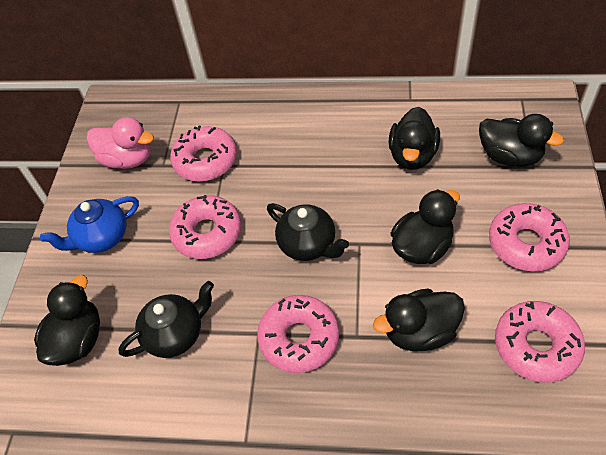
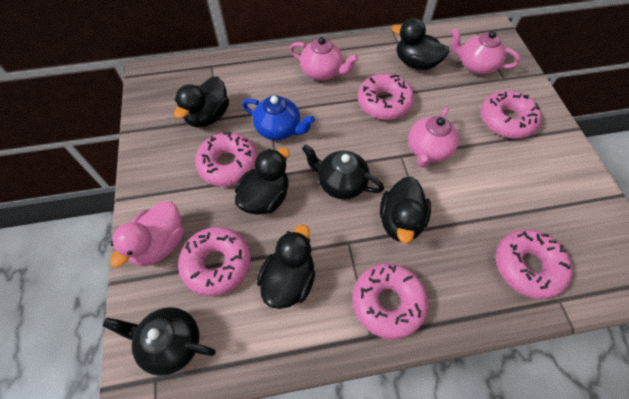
pink donut: [169,195,241,259] [170,125,237,182] [257,295,339,373] [489,203,570,272] [495,301,585,383] = 5 -> [178,227,251,297] [195,132,257,187] [352,263,428,339] [358,74,414,120] [481,90,542,139] [496,229,573,299] = 6
pink teapot: none = 0 -> [290,37,359,81] [408,107,459,168] [451,28,520,75] = 3

